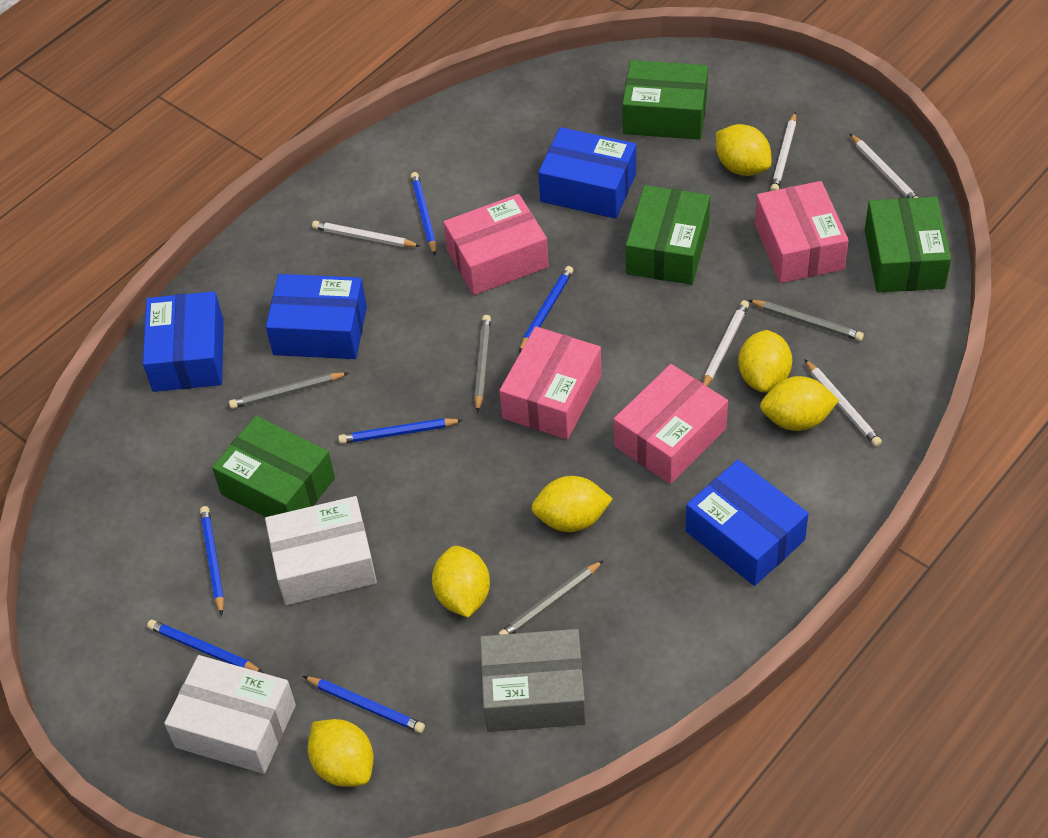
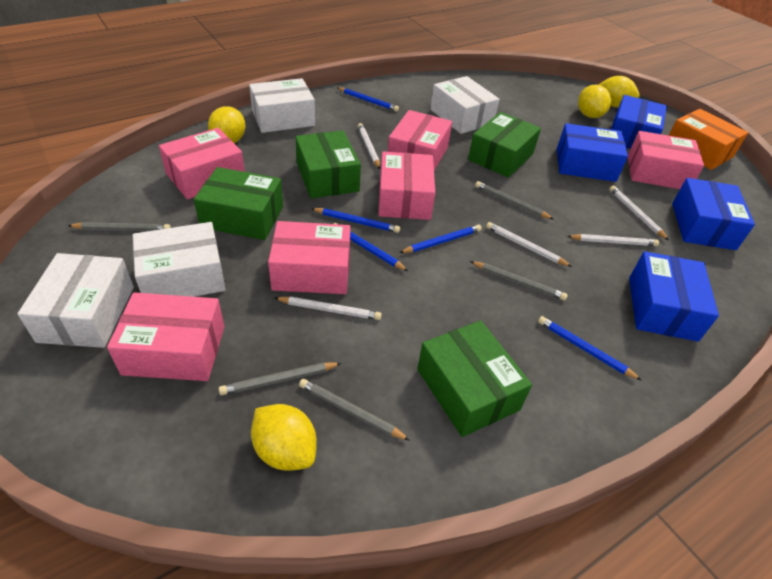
blue pencil: [147,620,263,673] [200,506,224,615] [303,676,425,733] [338,418,462,444] [411,172,436,255] [519,266,573,353] = 6 -> [311,208,400,233] [333,223,408,271] [337,87,399,112] [399,225,482,253] [538,316,641,380] = 5
grey box: [480,629,586,732] = 1 -> none = 0
grey pencil: [229,372,348,409] [474,315,491,413] [498,560,604,635] [748,300,864,341] = 4 -> [67,222,171,231] [219,362,341,395] [299,379,410,441] [470,261,568,300] [475,181,553,219] = 5
orange box: none = 0 -> [669,109,748,170] = 1
pink box: [444,194,549,295] [499,326,602,439] [614,364,728,484] [755,181,849,283] = 4 -> [107,292,225,381] [159,128,245,200] [268,221,351,294] [379,151,435,220] [388,110,452,170] [628,131,704,189] = 6
white box: [164,655,296,774] [265,496,377,605] = 2 -> [17,253,134,348] [133,222,226,297] [249,78,315,133] [430,76,500,134] = 4
yellow lemon: [308,719,374,787] [432,546,490,618] [531,476,613,532] [716,124,771,176] [738,330,792,393] [760,376,839,431] = 6 -> [208,106,245,143] [251,404,317,471] [578,85,611,118] [598,76,640,107] = 4

